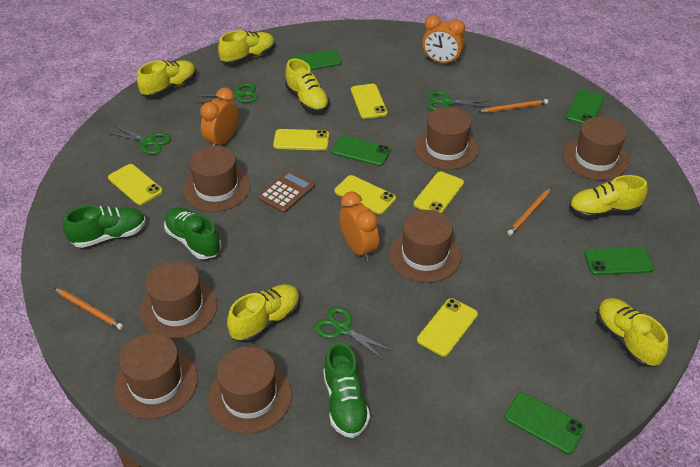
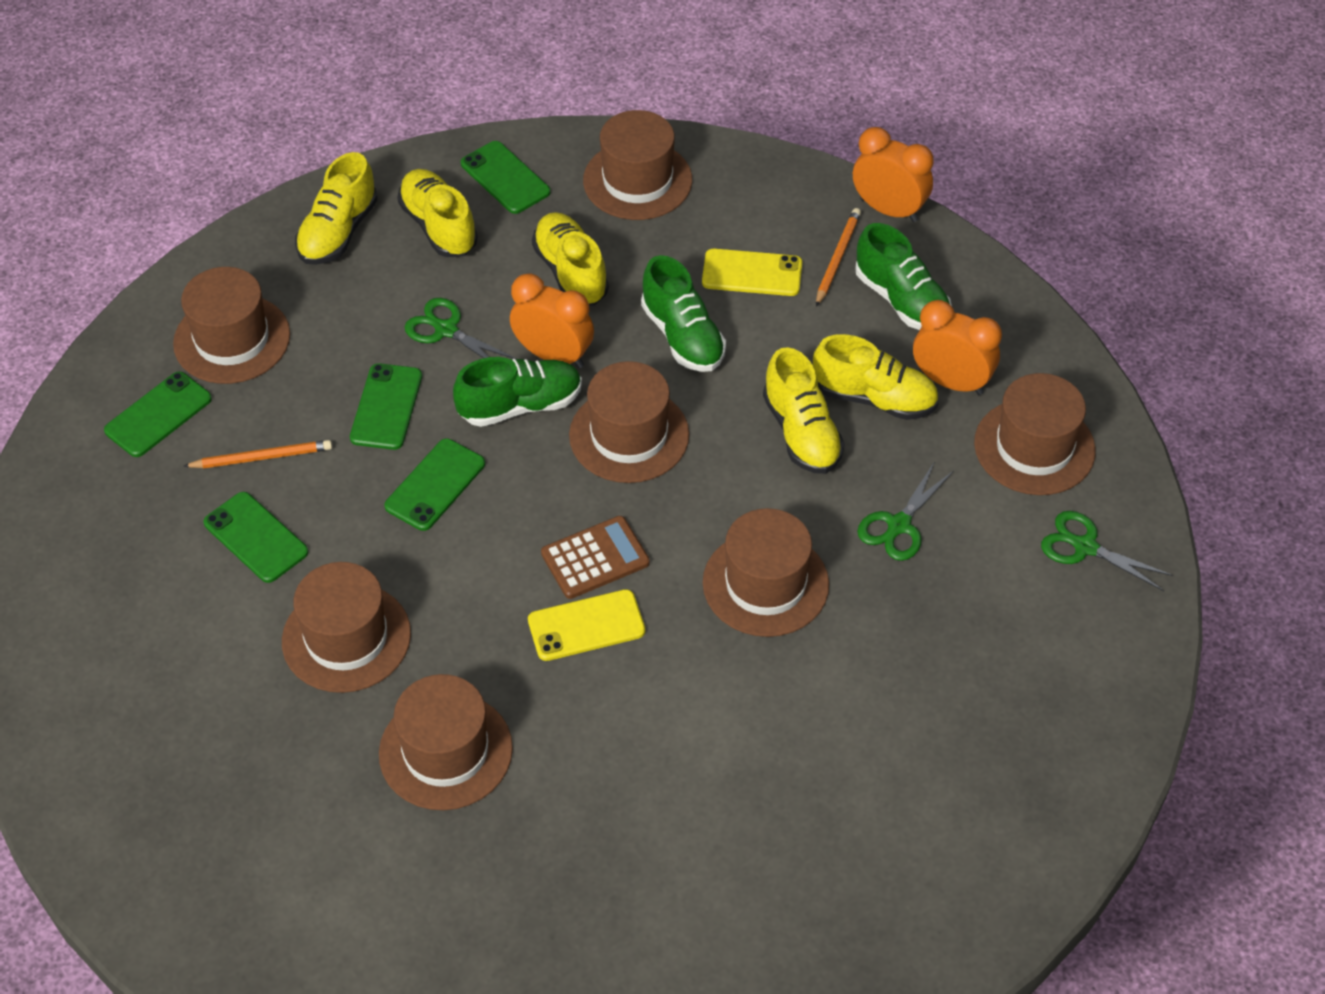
green scissors: [109,126,171,155] [198,83,258,103] [315,307,392,360] [427,91,489,110] = 4 -> [405,298,516,359] [857,461,954,561] [1041,511,1173,591] = 3
orange pencil: [54,288,124,330] [478,99,548,113] [507,188,552,236] = 3 -> [183,440,332,469] [816,208,861,306] = 2
yellow phone: [108,164,163,205] [273,129,329,151] [335,175,396,214] [351,84,388,119] [414,171,464,213] [417,298,478,357] = 6 -> [528,589,645,661] [702,249,802,296] = 2
yellow shoe: [137,60,196,97] [218,30,275,65] [227,284,300,343] [285,59,330,113] [569,175,648,219] [596,298,669,367] = 6 -> [295,152,378,265] [397,169,478,257] [532,212,609,306] [763,347,845,474] [813,334,938,420] = 5

